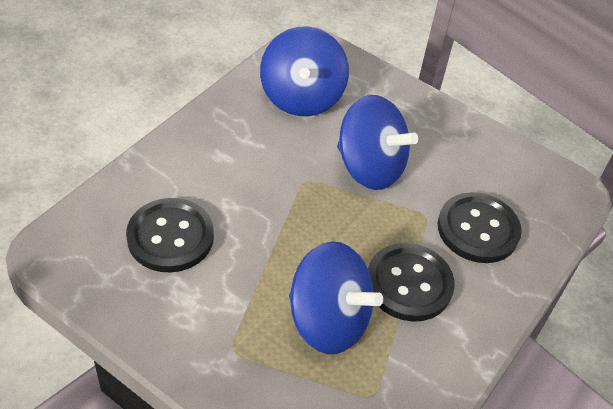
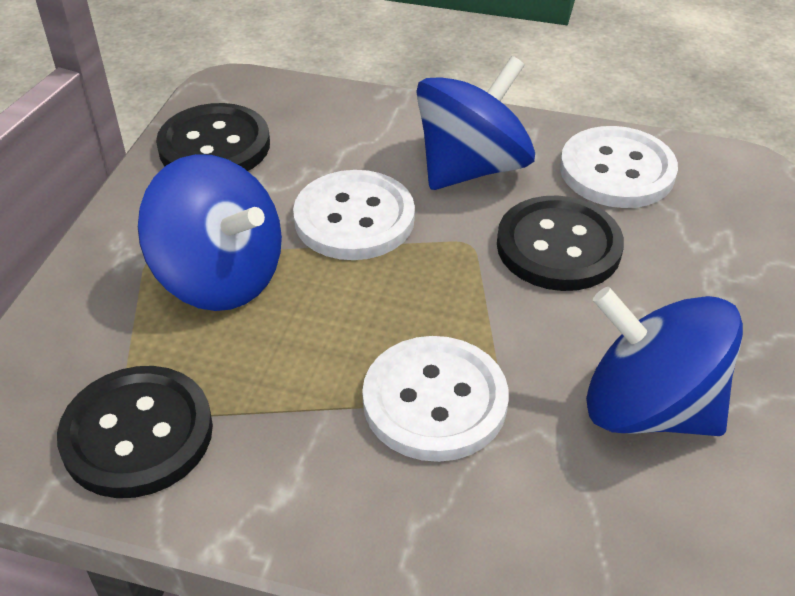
white button: none = 0 -> [293,170,415,260] [362,336,509,462] [560,126,678,208] = 3

